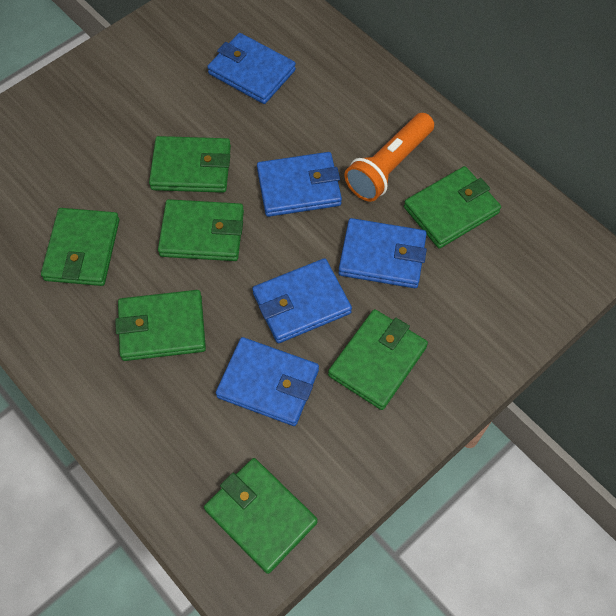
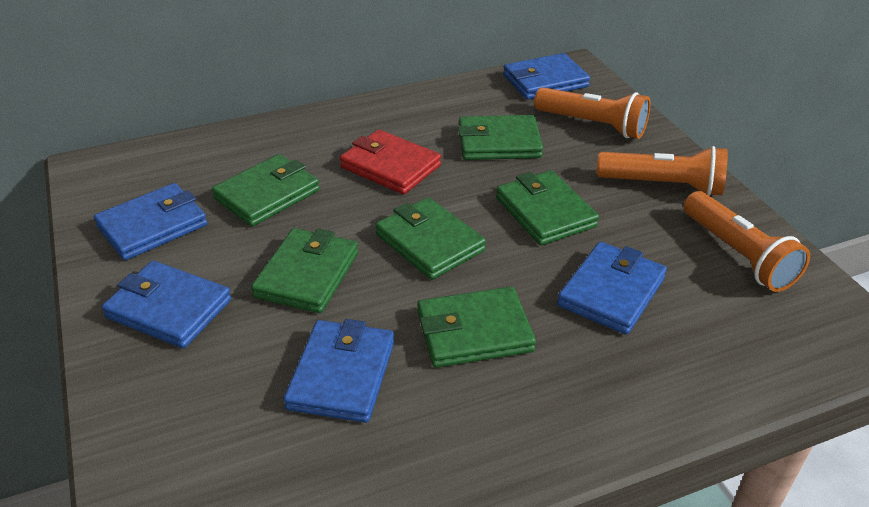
green wallet: [41,208,120,286] [115,290,206,361] [149,136,231,193] [158,199,244,261] [204,458,318,574] [328,309,428,410] [404,166,501,249] = 7 -> [212,154,320,226] [251,228,358,313] [375,197,486,280] [417,287,536,368] [458,115,543,160] [496,170,599,245] = 6
orange flashlight: [345,113,434,202] = 1 -> [534,87,650,139] [597,146,728,196] [684,191,810,292] = 3
red wallet: none = 0 -> [340,129,441,194] = 1

